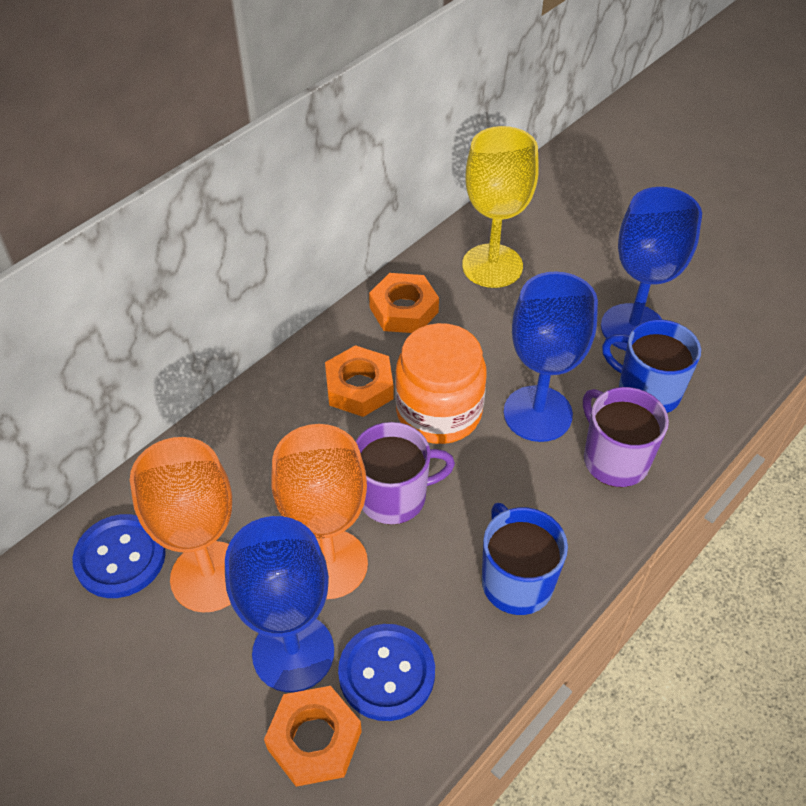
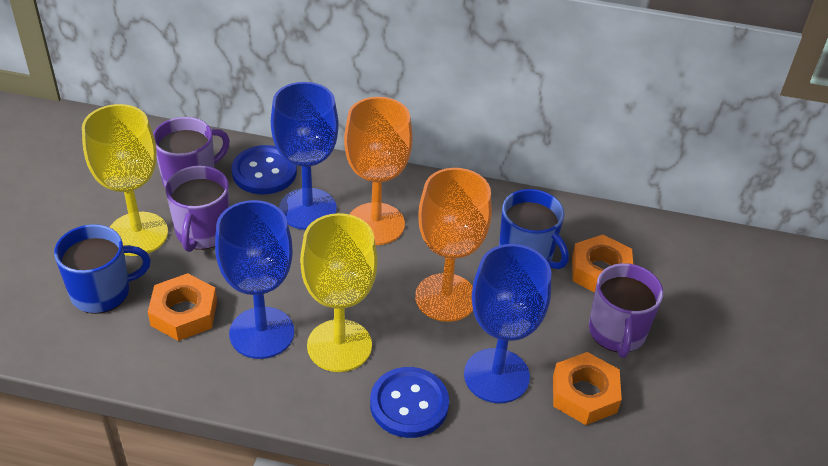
orange jar: [395,323,487,444] = 1 -> none = 0
purple mug: [355,422,455,525] [583,387,669,487] = 2 -> [153,117,230,189] [165,165,230,252] [589,263,663,358] = 3
yellow goblet: [462,126,539,288] = 1 -> [82,104,168,256] [300,213,378,372] = 2

